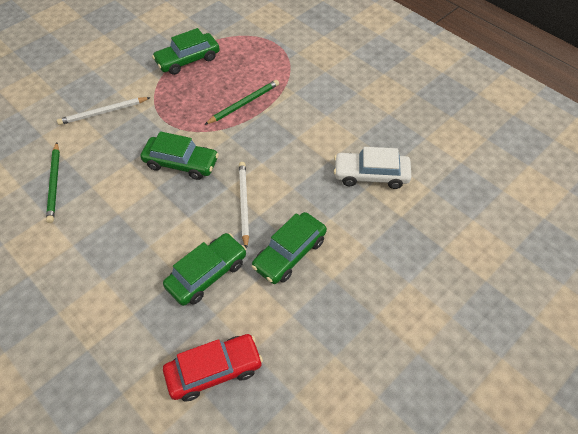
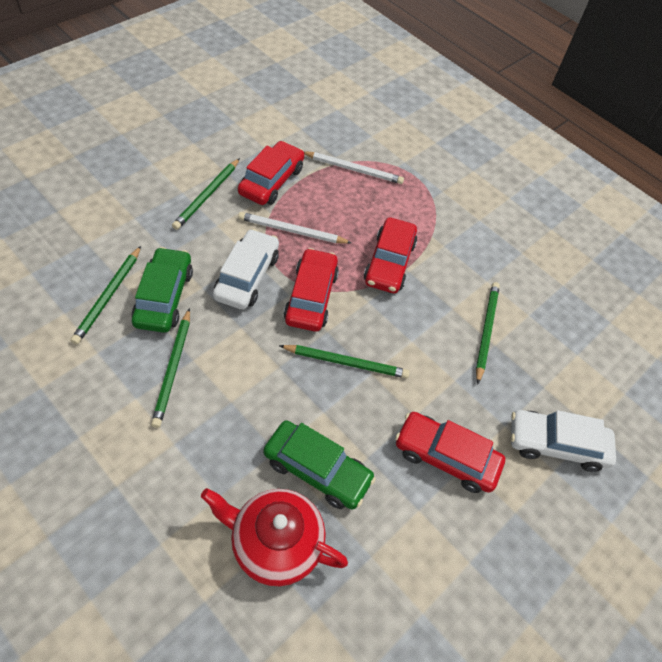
green car: [140,131,219,180] [152,28,220,75] [163,233,246,306] [252,212,327,284] = 4 -> [132,247,193,333] [263,420,376,510] = 2
green pencil: [46,142,60,223] [204,80,279,125] = 2 -> [70,246,141,345] [151,308,190,428] [172,158,240,230] [279,345,410,378] [476,282,500,385] = 5
red car: [163,334,263,401] = 1 -> [238,141,304,205] [284,248,339,332] [364,217,417,293] [395,412,505,493] = 4
red teapot: none = 0 -> [201,488,348,586] = 1
white car: [334,147,412,189] = 1 -> [213,229,279,310] [511,410,616,472] = 2

